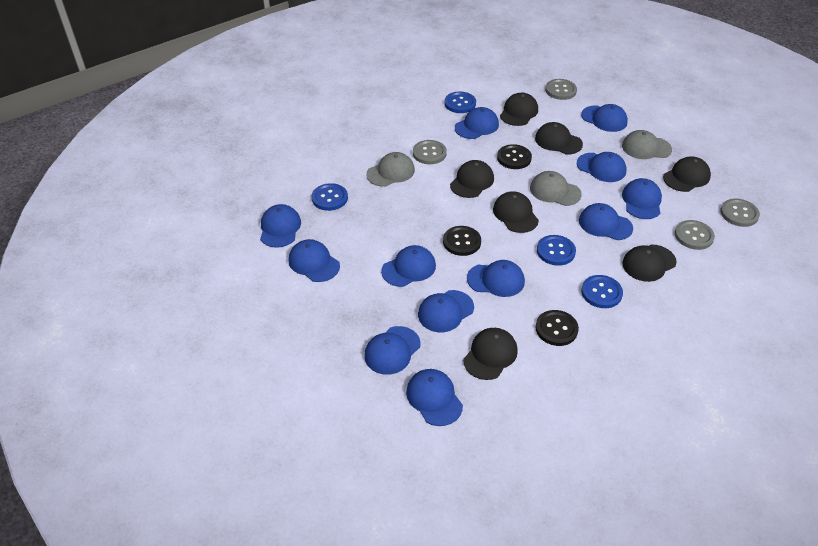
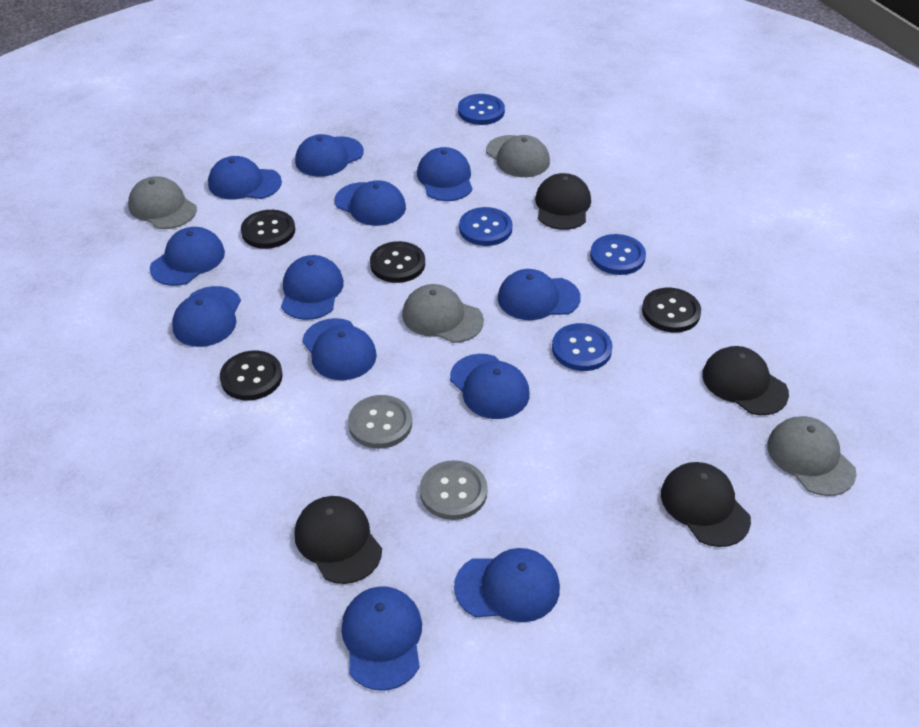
black button: [443,226,481,256] [497,144,532,169] [535,310,579,346] = 3 -> [220,351,283,400] [241,210,295,249] [370,241,425,283] [642,288,701,332] = 4
black cap: [450,160,494,198] [463,328,518,380] [493,191,539,233] [500,93,538,126] [535,122,583,155] [622,244,677,282] [663,156,711,192] = 7 -> [294,496,382,584] [535,173,591,230] [661,462,751,547] [702,346,789,415] = 4
grey button: [413,140,447,164] [545,79,577,100] [675,220,715,250] [720,198,760,227] = 4 -> [348,395,412,449] [420,460,488,520] = 2
grey cap: [366,152,415,187] [530,171,582,206] [622,130,672,159] = 3 -> [128,176,197,229] [402,284,484,343] [486,135,550,177] [767,416,856,496] = 4

